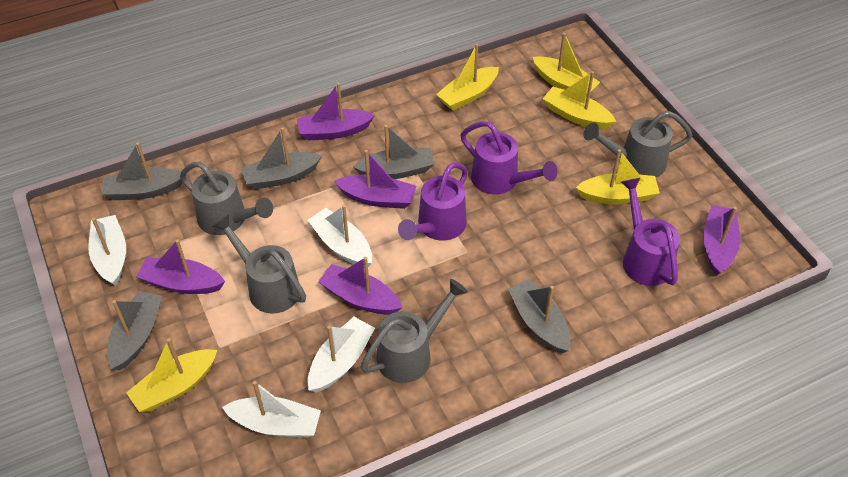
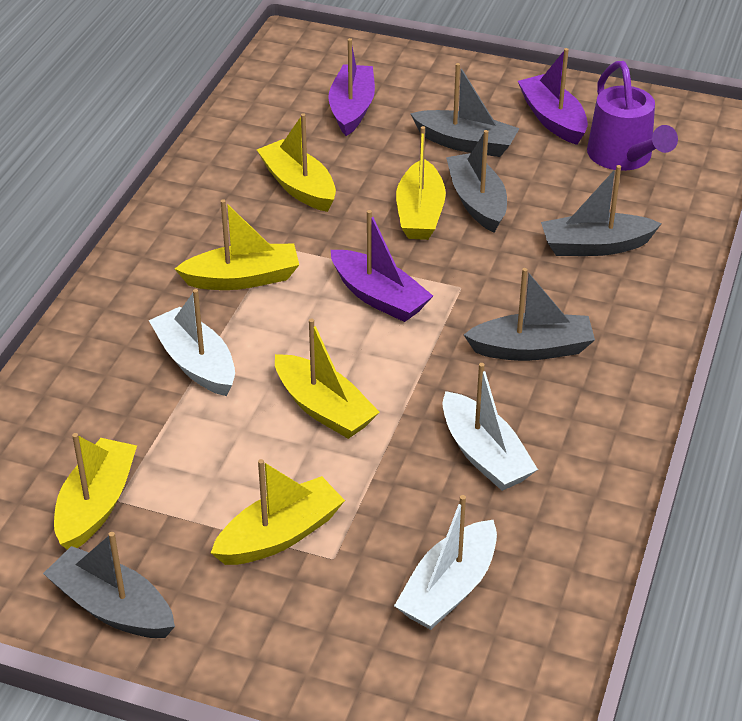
grey watering can: [180,162,273,235] [212,214,306,313] [361,279,468,383] [584,111,693,177] = 4 -> none = 0
purple boat: [137,239,225,294] [297,83,375,141] [318,257,402,315] [334,150,416,209] [703,205,740,276] = 5 -> [329,38,375,136] [331,210,433,322] [518,48,588,145] = 3
purple watering can: [398,162,468,240] [461,121,557,195] [621,178,680,286] = 3 -> [587,61,678,171] = 1
white boat: [88,215,126,286] [222,381,321,438] [307,317,375,392] [308,205,372,267] = 4 -> [149,289,235,396] [394,495,497,630] [442,363,538,491] = 3
yellow boat: [126,338,217,412] [436,44,499,111] [533,33,600,96] [543,71,616,129] [576,149,660,204] = 5 -> [54,433,137,550] [175,199,299,290] [211,459,345,565] [257,113,336,212] [275,319,380,439] [396,126,446,240] = 6

